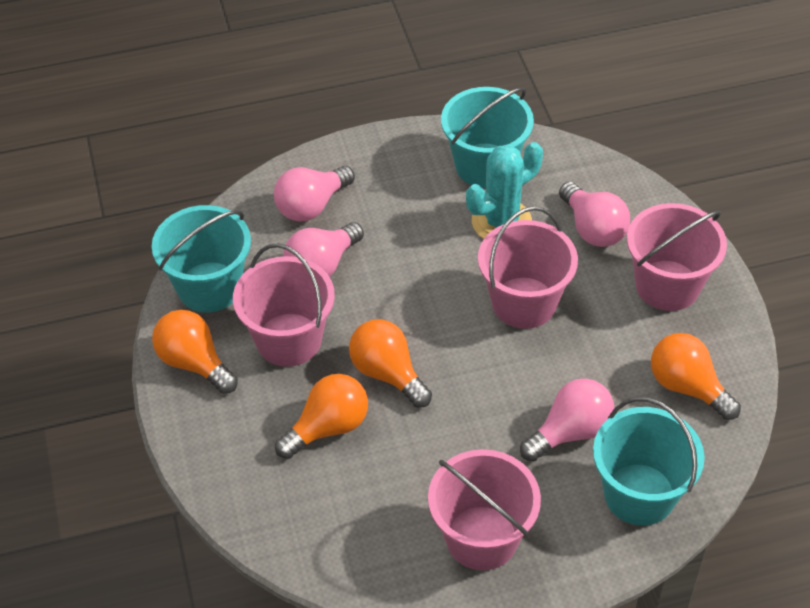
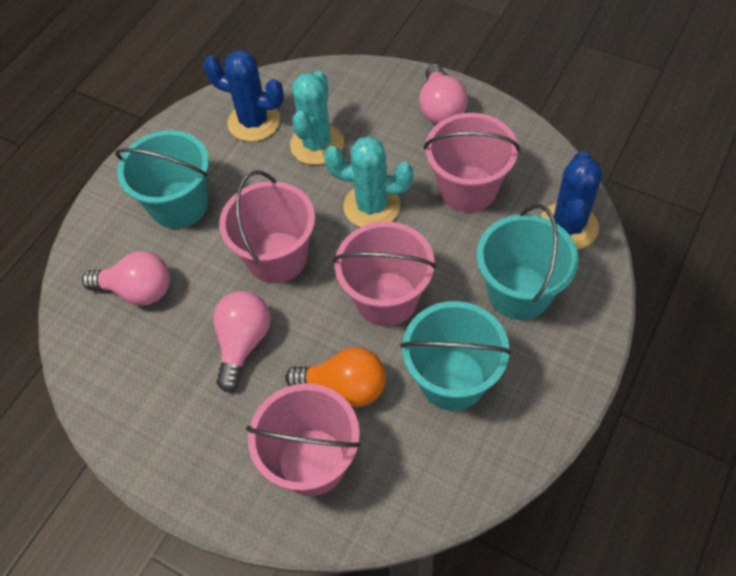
blue cactus: none = 0 -> [203,50,284,142] [540,150,602,250] = 2
orange light bulb: [152,310,238,394] [275,374,368,459] [349,319,432,408] [651,333,741,420] = 4 -> [285,347,386,407] = 1
pink light bulb: [274,166,355,221] [283,222,364,277] [520,379,614,462] [559,182,630,247] = 4 -> [82,251,170,306] [213,291,271,392] [419,64,468,124] = 3
turquoise cactus: [466,142,543,239] = 1 -> [290,71,344,165] [324,136,413,227] = 2

